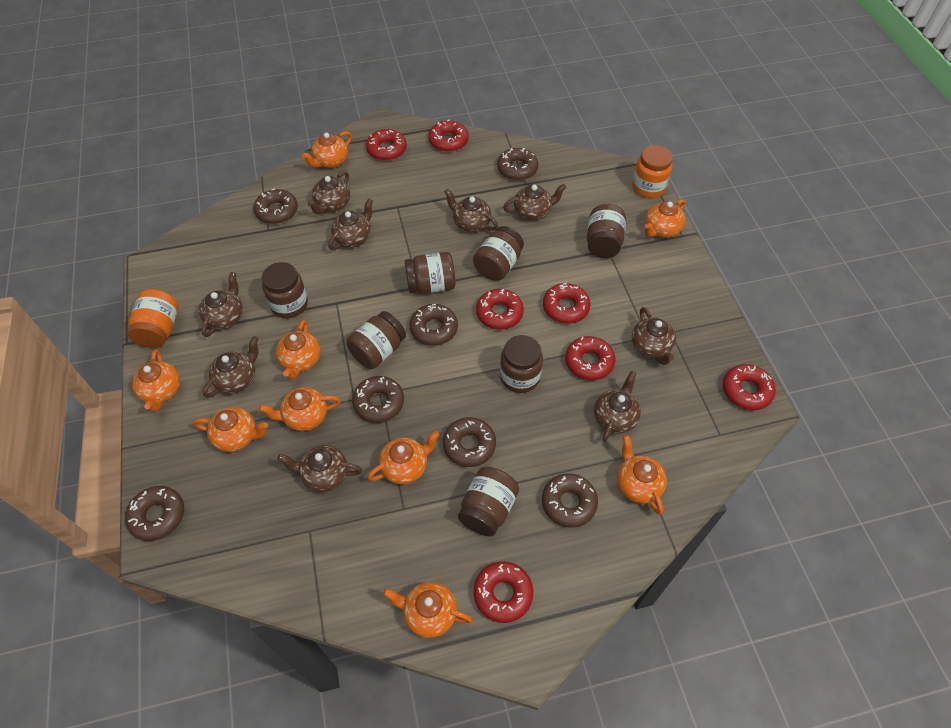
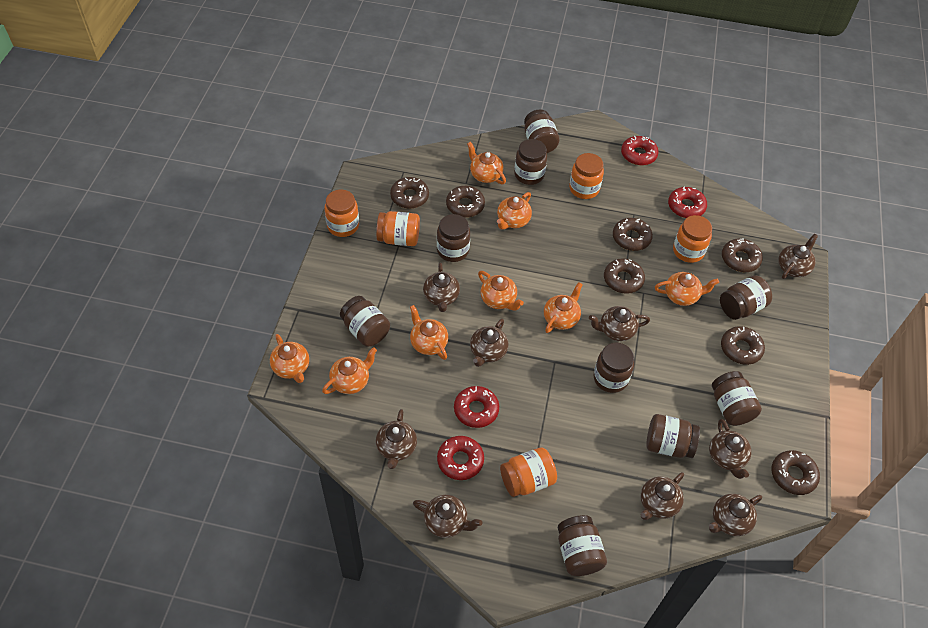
brown jar: [262,262,308,318] [346,311,406,369] [405,252,456,294] [458,467,519,536] [473,226,524,281] [500,335,543,393] [587,204,626,258] = 7 -> [340,296,390,347] [437,214,470,262] [514,139,547,185] [524,109,559,153] [558,515,607,576] [594,343,634,393] [646,414,700,458] [712,371,762,426] [720,275,772,320] = 9
orange jar: [127,289,178,348] [632,145,673,198] = 2 -> [325,190,359,237] [376,211,420,246] [500,447,557,497] [569,153,604,199] [673,215,712,263] = 5
orange teapot: [132,349,180,412] [193,407,268,452] [259,387,341,431] [276,319,321,380] [302,131,352,168] [367,431,440,484] [383,582,473,638] [617,435,667,514] [645,199,686,237] = 9 -> [270,334,309,383] [322,347,377,394] [410,305,448,360] [467,142,506,184] [478,271,524,311] [497,192,532,230] [544,282,583,333] [655,272,719,306] = 8
red donut: [366,129,407,161] [428,119,469,152] [473,561,533,623] [476,289,524,330] [543,283,590,324] [565,336,616,380] [723,364,776,410] = 7 -> [437,436,484,480] [454,386,499,428] [621,136,659,166] [668,187,707,218] = 4

